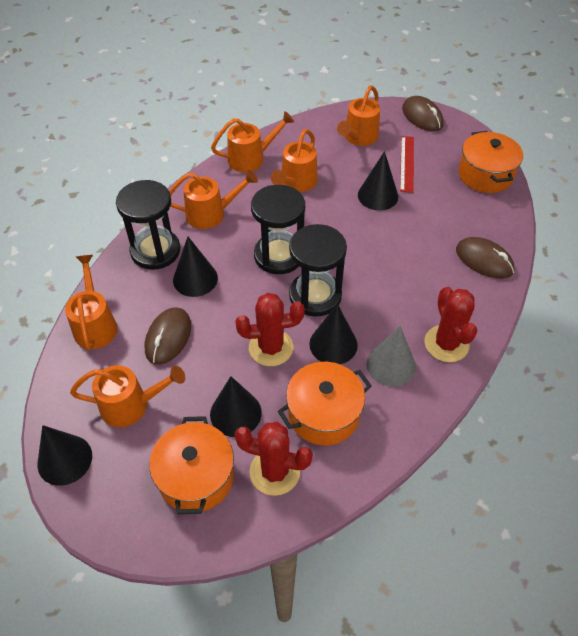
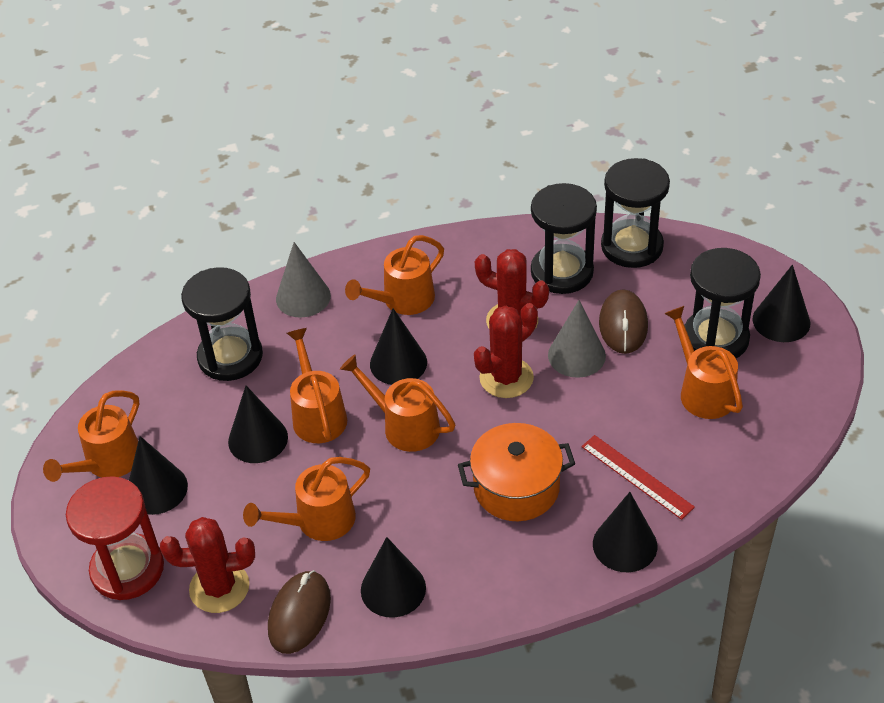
black cone: [38,425,92,486] [173,237,218,297] [210,376,262,437] [309,304,358,364] [358,151,398,210] = 5 -> [129,436,188,515] [228,386,288,463] [361,537,426,618] [370,308,427,385] [593,492,657,572] [753,265,810,342] = 6
black hourglass: [116,180,180,270] [251,185,305,274] [289,224,347,317] = 3 -> [181,267,263,381] [531,183,597,294] [601,158,670,268] [684,248,761,358] = 4
brown mouse: [145,307,191,365] [402,96,444,131] [456,237,515,279] = 3 -> [268,570,331,654] [599,289,648,354] = 2
grey cone: [366,326,416,387] = 1 -> [276,242,331,318] [548,300,606,378] = 2
orange pot: [149,416,234,514] [278,362,372,446] [459,131,523,193] = 3 -> [458,423,575,521] = 1
red hourglass: none = 0 -> [66,476,164,600] = 1

